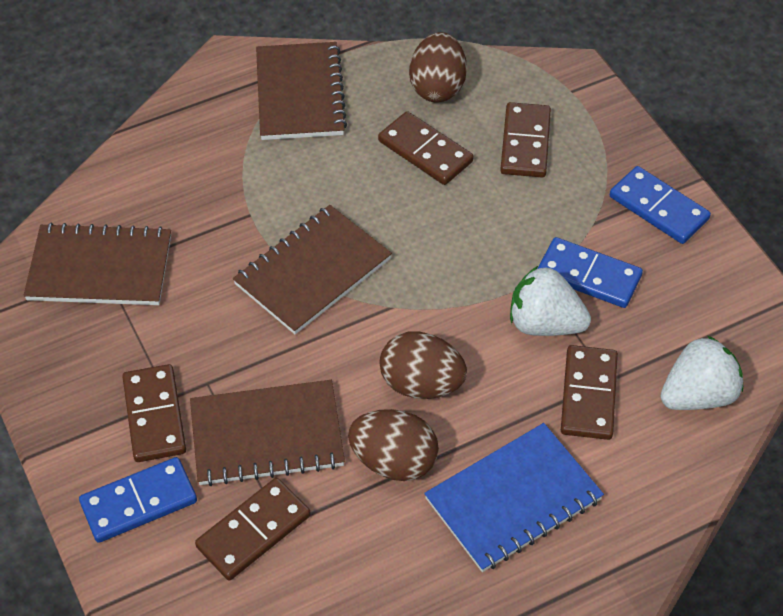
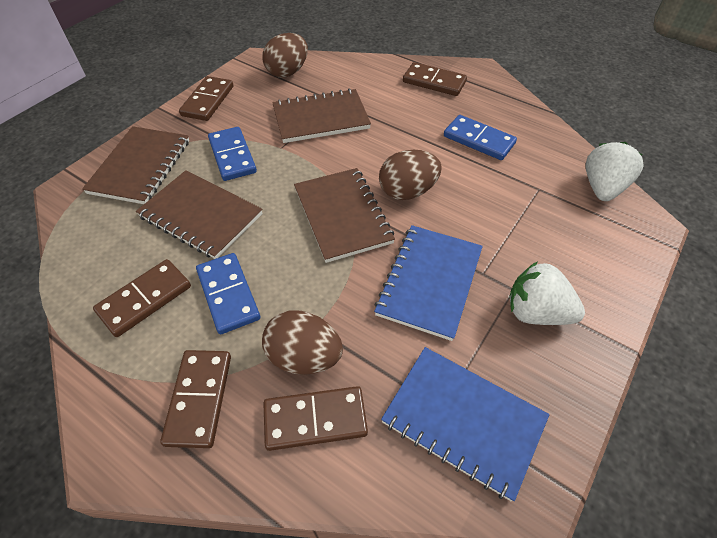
blue notebook: [424,423,604,572] = 1 -> [374,225,483,341] [381,347,549,502] = 2

